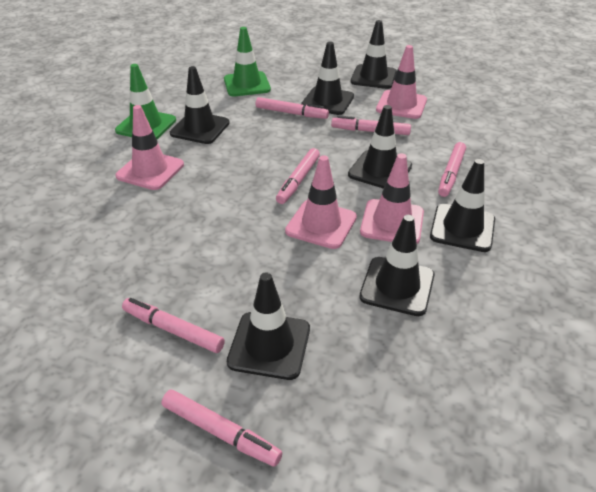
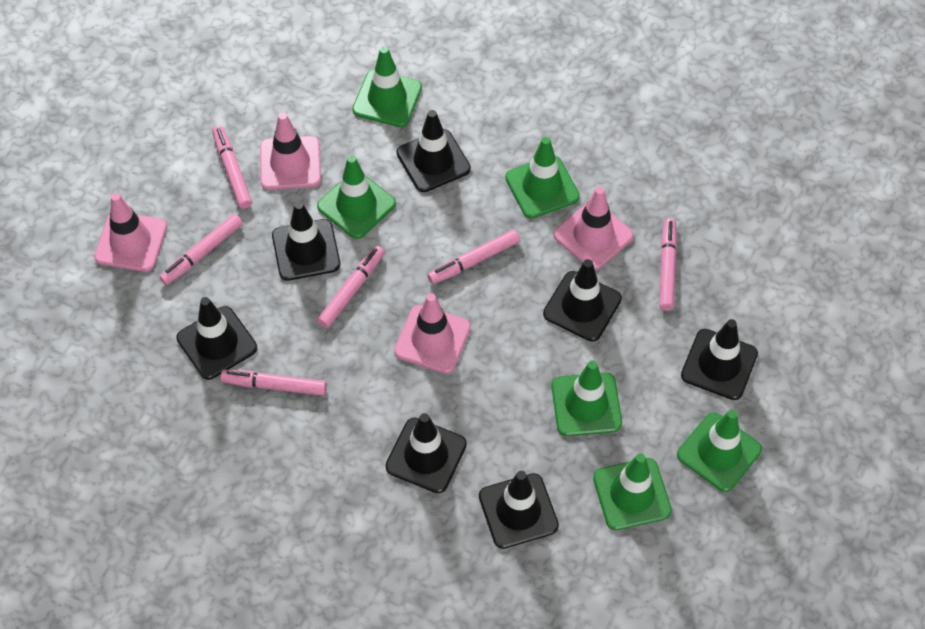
green traffic cone: [115,64,176,139] [224,27,271,96] = 2 -> [317,155,396,239] [352,46,422,127] [505,137,580,219] [551,361,622,436] [593,453,672,530] [677,410,762,492] = 6

